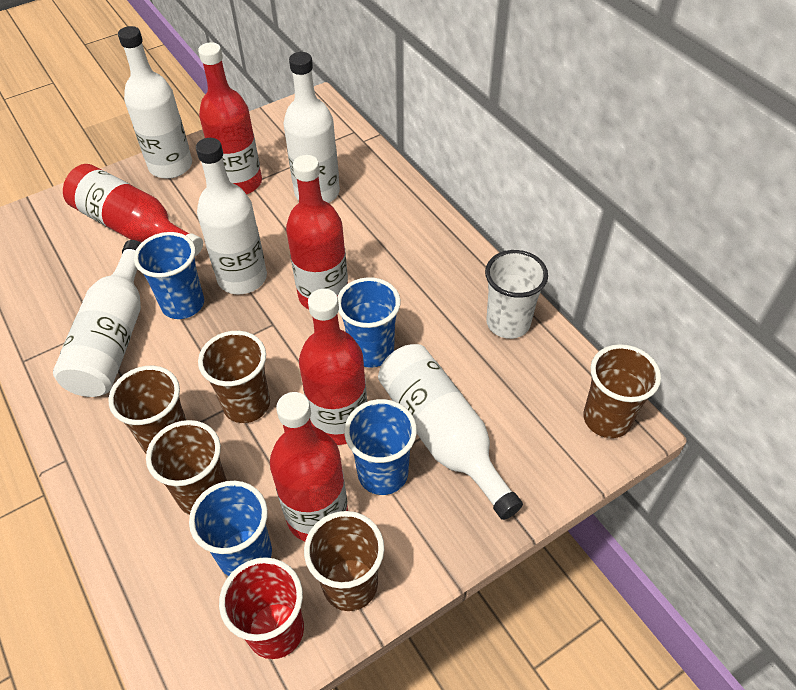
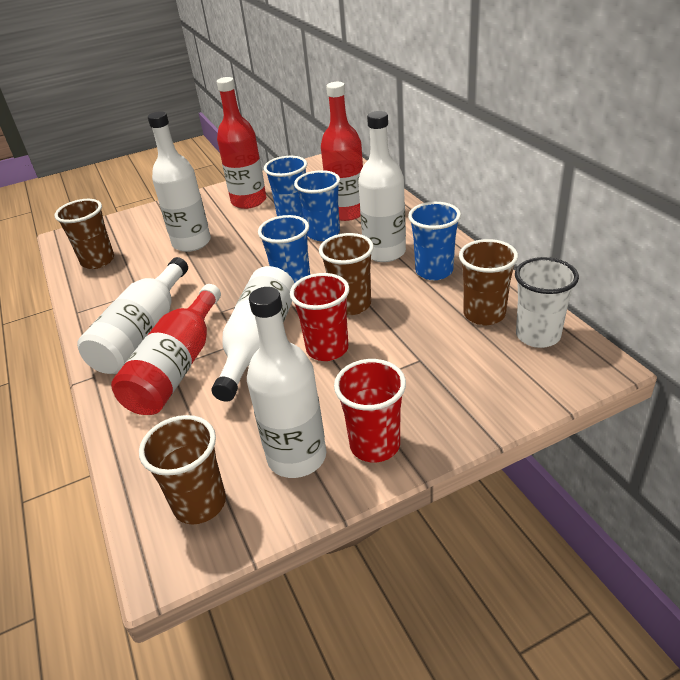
brown cup: [108,366,186,454] [146,420,227,515] [198,331,270,423] [304,511,384,611] [583,344,661,438] = 5 -> [54,199,114,269] [139,415,226,524] [319,233,374,315] [459,239,518,325] = 4
red bottle: [63,164,203,256] [198,42,262,194] [270,392,348,541] [286,155,348,309] [299,289,367,445] = 5 -> [111,284,221,415] [217,77,266,209] [321,82,363,221] = 3
red cup: [219,557,304,659] = 1 -> [290,273,349,361] [334,359,406,463] = 2

